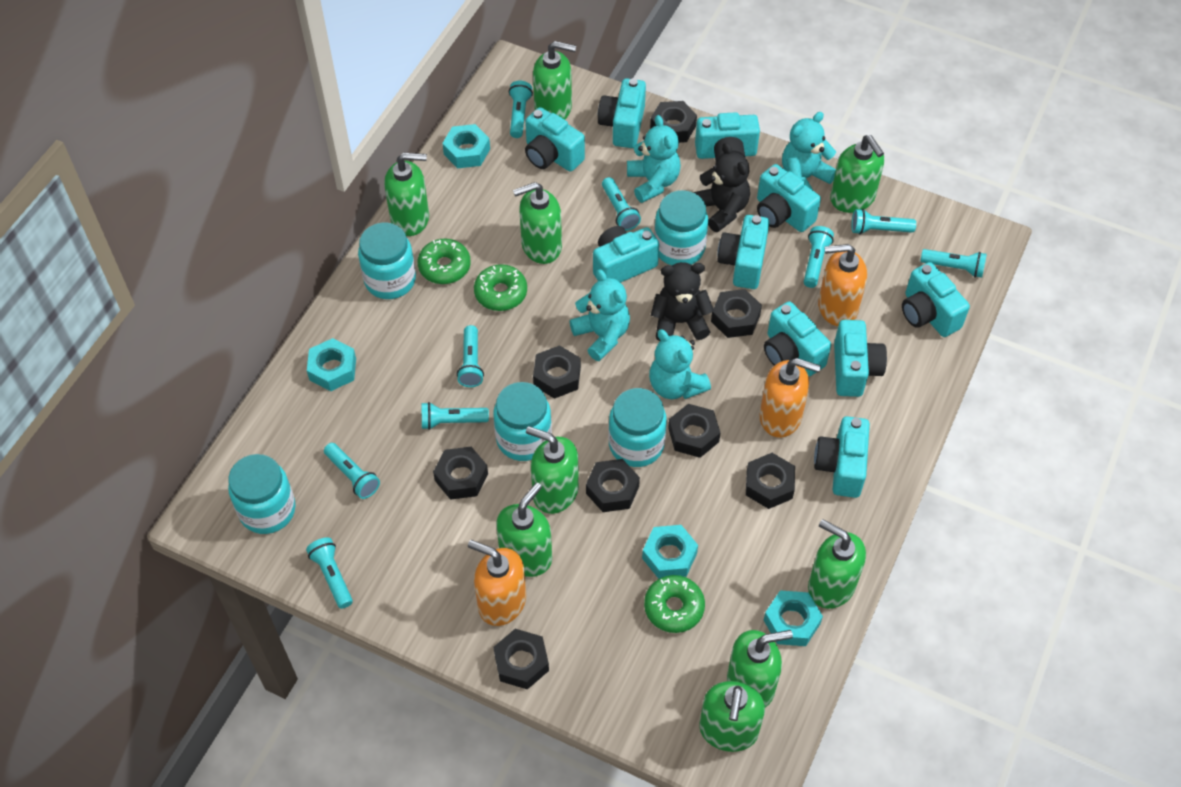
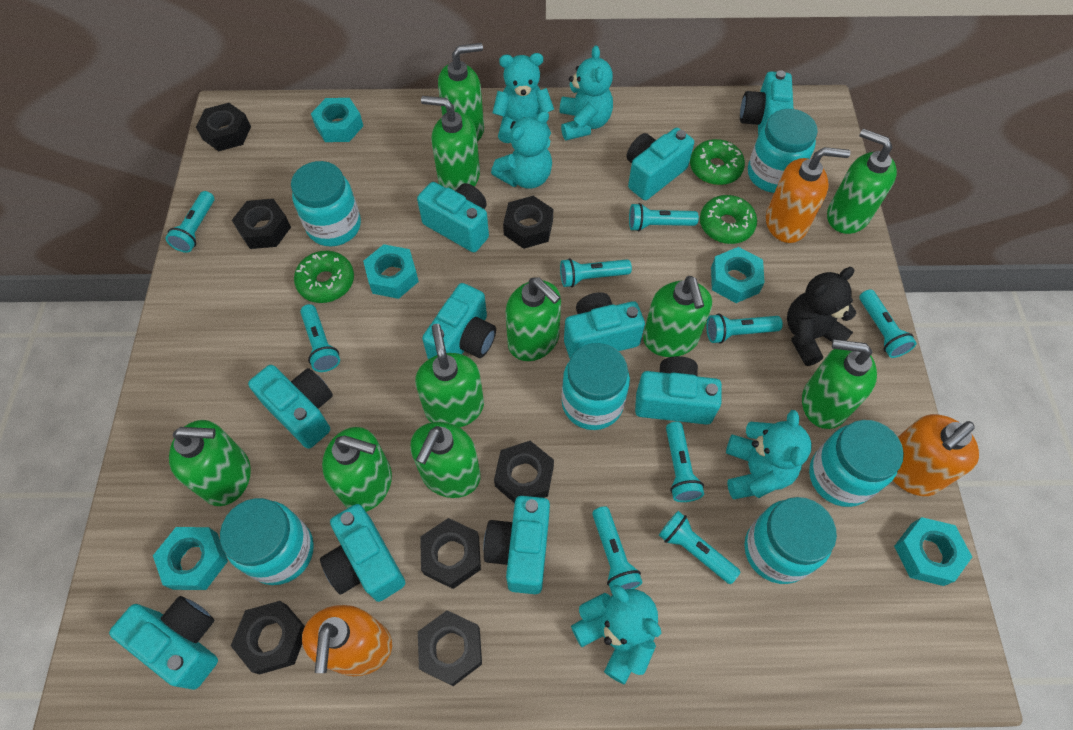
black nut: [433,447,488,500] [493,629,549,690] [533,345,581,399] [586,459,640,512] [650,101,697,143] [668,404,720,458] [711,289,762,338] [746,453,795,509] = 8 -> [196,103,251,151] [231,601,305,674] [232,199,291,249] [418,610,482,686] [420,518,481,589] [494,441,554,503] [503,196,553,249] = 7
black teddy bear: [651,262,714,341] [693,143,750,232] = 2 -> [787,267,856,366] = 1
green soap dispenser: [384,153,429,236] [496,483,552,577] [513,182,562,264] [526,426,579,514] [533,41,576,120] [699,681,765,752] [727,630,793,708] [808,519,866,609] [830,135,884,213] = 9 -> [169,420,251,506] [322,427,392,512] [410,422,481,498] [415,324,484,427] [421,96,480,191] [438,43,484,142] [505,277,561,361] [643,276,712,357] [802,339,877,429] [827,129,897,234] = 10
turquoise jar: [228,454,296,534] [358,222,416,299] [493,382,552,461] [608,388,667,467] [654,190,708,266] = 5 -> [220,498,314,585] [291,161,361,247] [562,343,630,430] [744,497,837,584] [748,109,818,193] [809,420,904,507] = 6
turquoise nut: [307,338,356,391] [442,124,490,168] [642,525,698,579] [764,590,823,646] = 4 -> [153,527,228,590] [311,98,363,142] [363,244,419,299] [711,247,765,303] [894,517,972,586] = 5
turquoise teddy bear: [570,269,630,361] [627,115,681,203] [649,329,711,399] [782,112,836,190] = 4 -> [491,111,552,189] [493,53,554,143] [559,45,613,140] [571,585,661,685] [726,410,812,499] = 5

